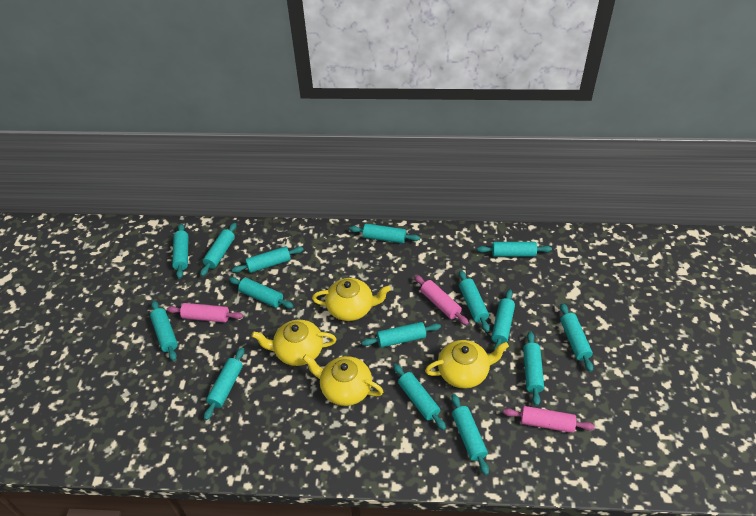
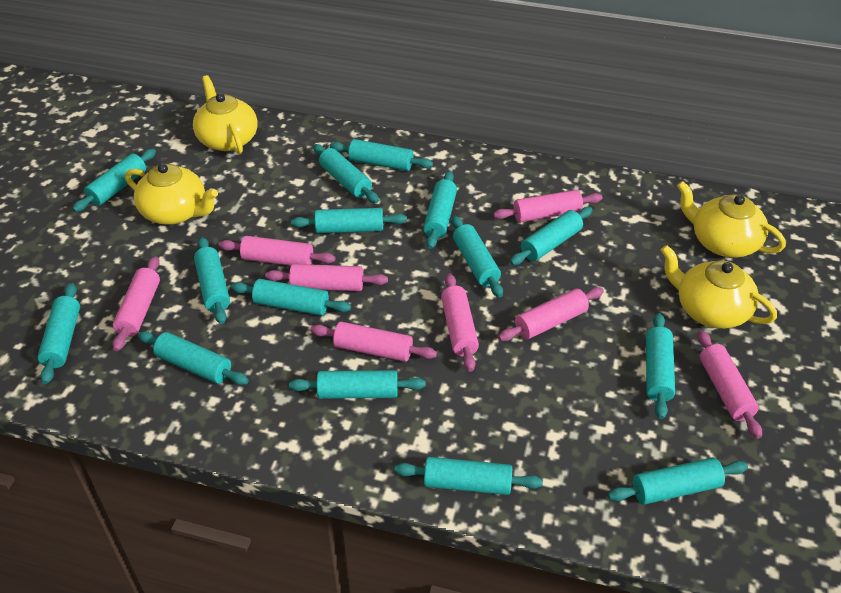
pink rolling pin: [167,303,243,323] [414,275,469,325] [503,406,595,433] = 3 -> [113,256,160,351] [219,236,335,266] [265,264,388,291] [310,322,437,362] [441,273,479,372] [493,190,603,223] [498,287,604,341] [697,330,762,439] = 8

